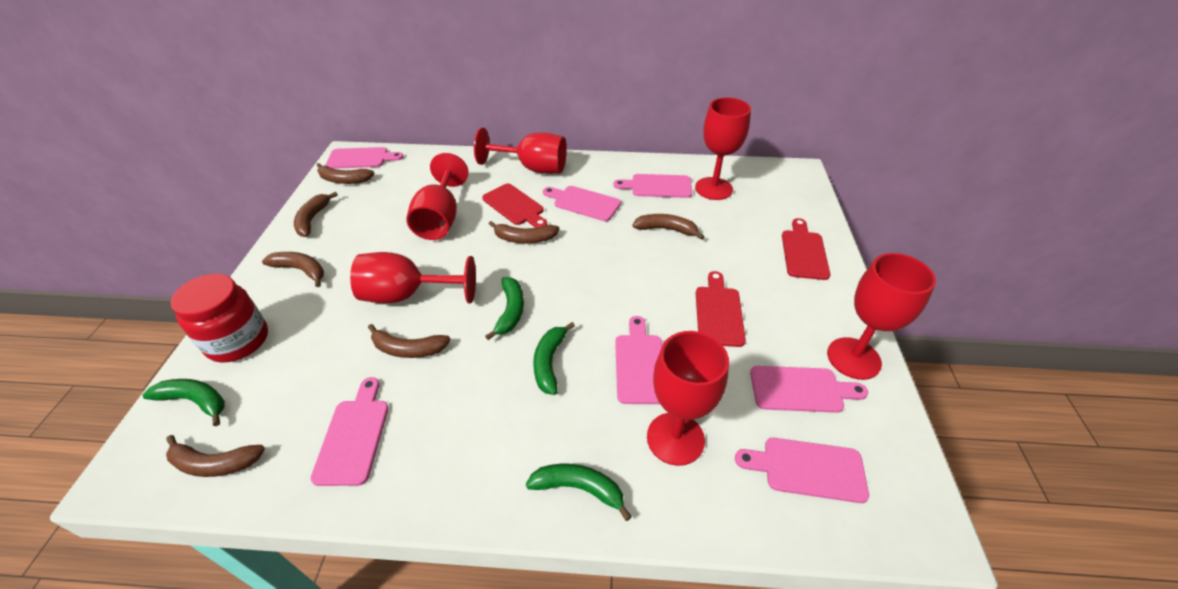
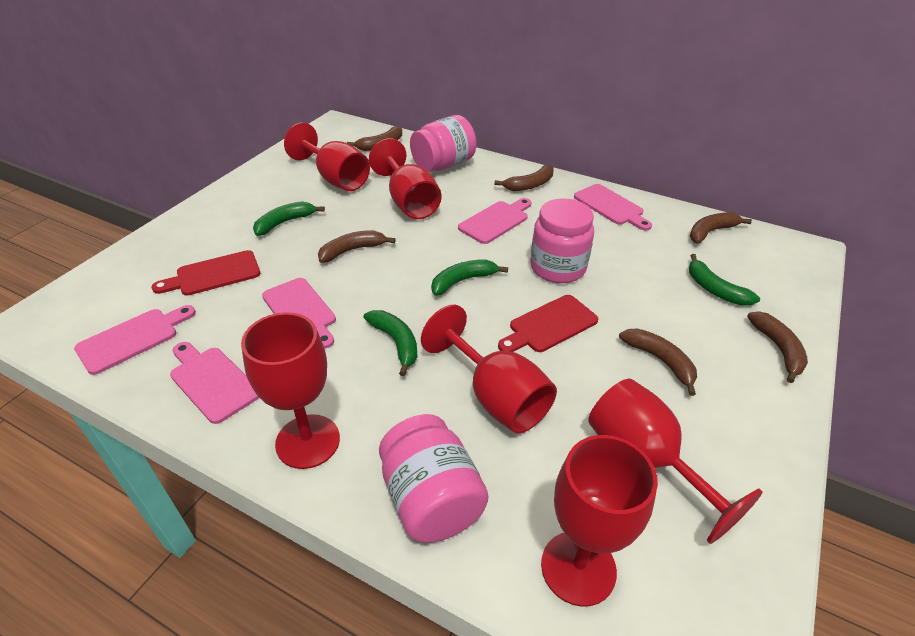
brown banana: [166,435,265,477] [262,252,324,287] [294,191,338,237] [317,163,375,184] [368,324,451,358] [489,221,559,243] [632,214,704,240] = 7 -> [318,230,396,263] [347,126,402,151] [494,165,554,191] [619,328,697,396] [690,212,752,243] [747,311,808,383] = 6
pink cutting board: [311,377,389,486] [326,147,404,169] [543,186,621,221] [613,174,692,198] [615,316,662,404] [735,438,869,503] [750,366,868,413] = 7 -> [74,305,196,375] [170,342,259,424] [262,278,336,349] [458,198,532,244] [574,184,652,231] = 5
pink jar: none = 0 -> [379,414,488,543] [410,115,476,172] [530,198,594,283] = 3
red cutting board: [482,184,547,228] [696,271,746,347] [782,218,830,280] = 3 -> [152,250,260,296] [498,295,598,352] = 2
red jar: [171,274,268,363] = 1 -> none = 0

